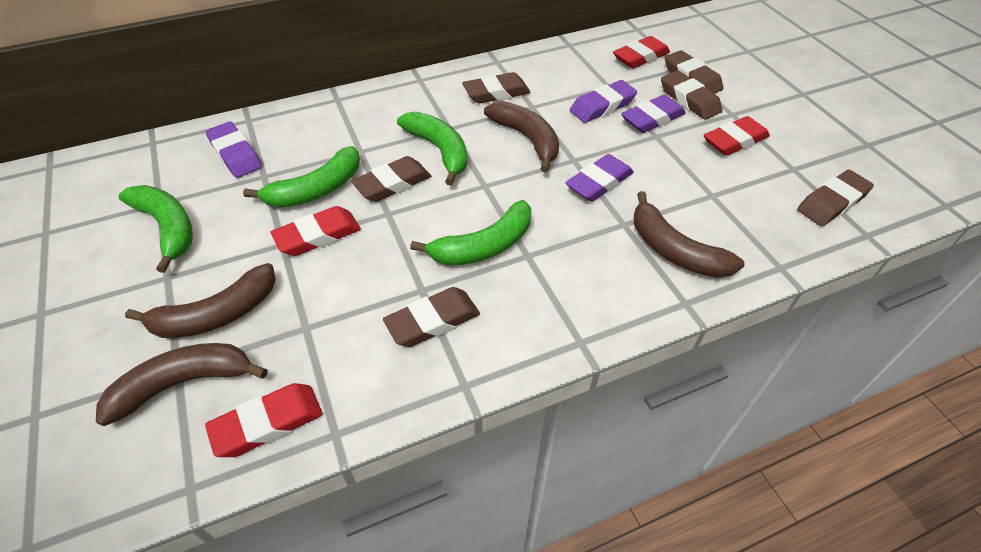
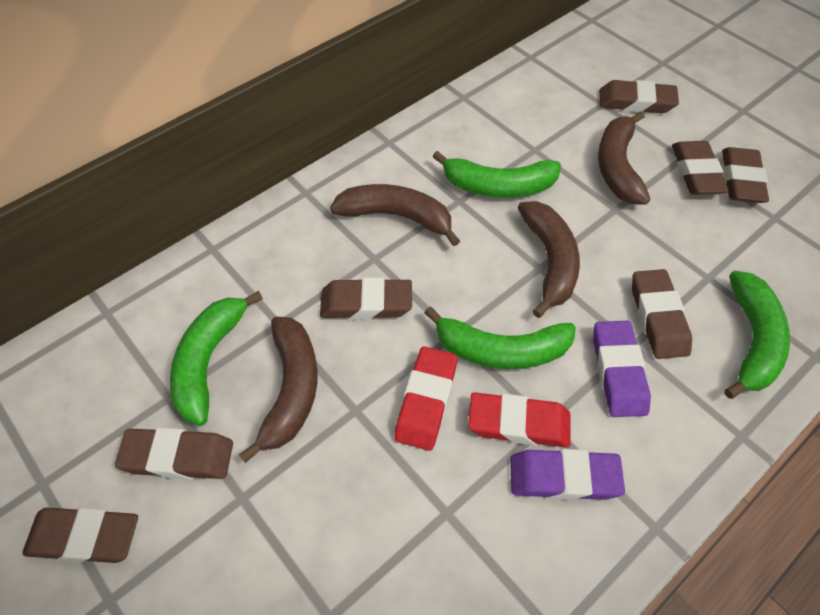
brown eraser: [351,156,431,202] [383,287,480,347] [462,72,530,103] [661,71,722,120] [665,50,723,94] [797,170,874,226] = 6 -> [22,507,138,563] [115,428,233,479] [320,278,412,319] [599,80,679,113] [632,269,692,359] [672,141,729,195] [722,147,769,203] = 7
purple eraser: [206,122,262,178] [565,154,634,202] [570,80,637,123] [621,95,686,133] = 4 -> [510,449,625,500] [593,321,651,417] = 2
red eraser: [205,383,322,457] [270,206,361,256] [613,36,670,69] [704,116,770,156] = 4 -> [394,346,457,451] [468,393,571,448] = 2

